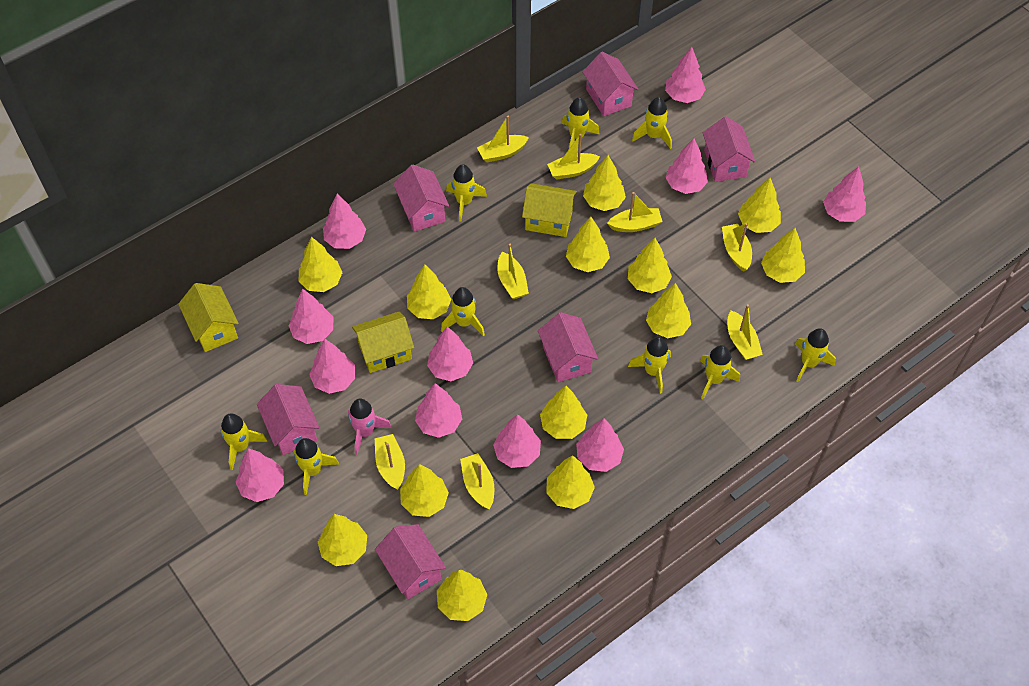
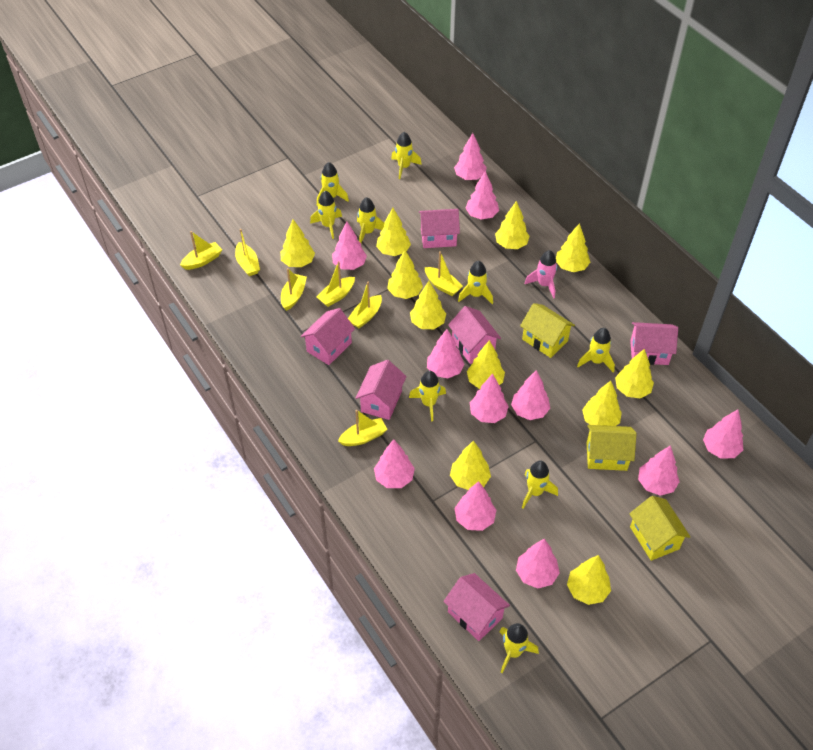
yellow boat: [375,434,405,490] [460,453,494,509] [477,116,529,163] [497,244,529,299] [547,134,600,180] [607,192,663,232] [722,223,752,272] [728,304,763,360] = 8 -> [180,231,222,270] [235,229,260,276] [281,268,307,311] [317,261,355,307] [338,410,388,446] [348,282,382,328] [425,251,463,296] = 7
yellow tree: [299,237,343,292] [318,514,367,566] [400,464,449,517] [407,265,451,319] [437,570,487,621] [540,386,587,439] [546,455,595,509] [566,217,610,272] [583,155,626,211] [628,238,672,293] [646,283,691,338] [738,178,781,233] [761,228,805,283] = 13 -> [280,219,315,267] [376,208,411,256] [387,250,423,299] [410,281,446,329] [450,441,491,490] [467,340,505,389] [495,201,529,249] [556,223,590,272] [567,555,611,605] [582,381,622,426] [615,349,654,399] = 11

